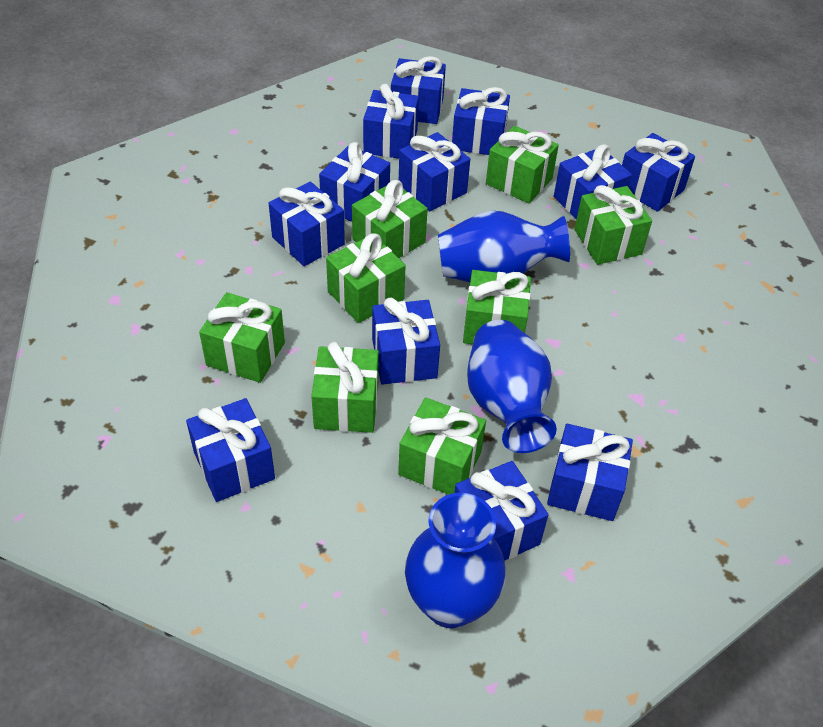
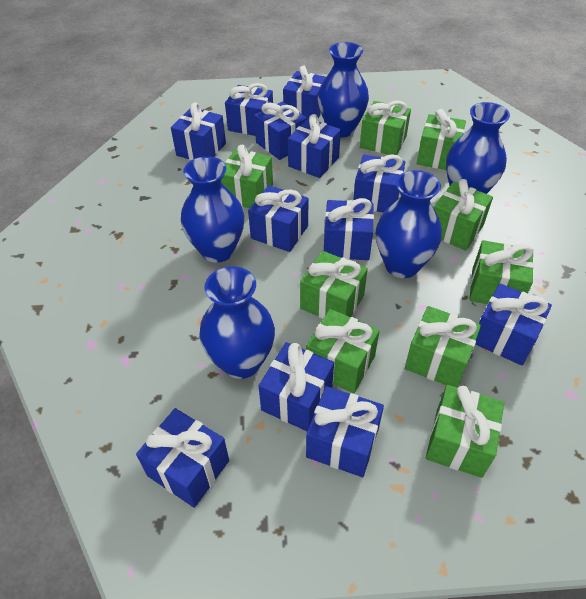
blue vase: [405,493,506,628] [438,211,570,282] [467,320,557,453] = 3 -> [181,156,245,263] [199,266,275,379] [318,42,369,137] [376,170,442,278] [446,102,510,194] = 5
green gift: [199,292,285,383] [311,342,379,433] [326,233,406,323] [352,180,428,258] [398,397,486,495] [463,270,531,344] [486,126,559,203] [574,185,652,265] = 8 -> [221,145,273,208] [300,251,368,319] [306,309,380,393] [360,101,411,155] [405,306,481,388] [416,109,466,170] [426,385,504,478] [433,179,493,251] [469,240,534,304] = 9

